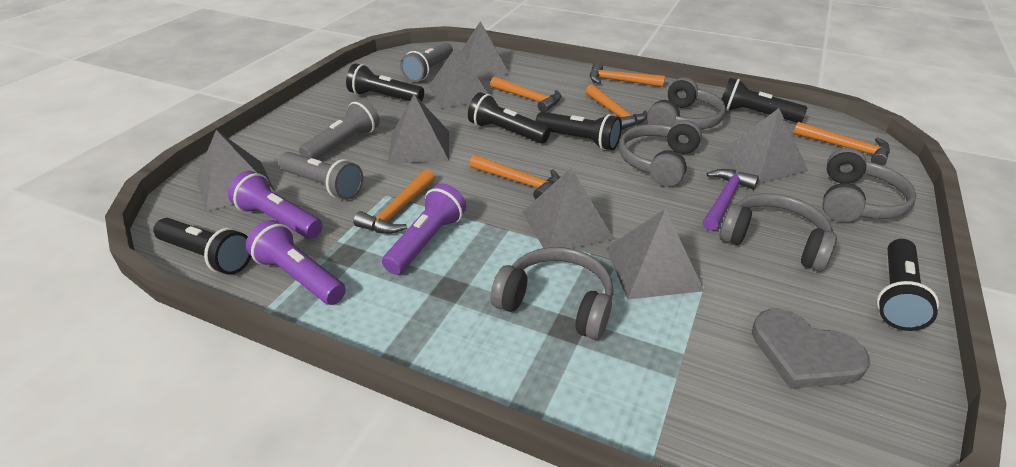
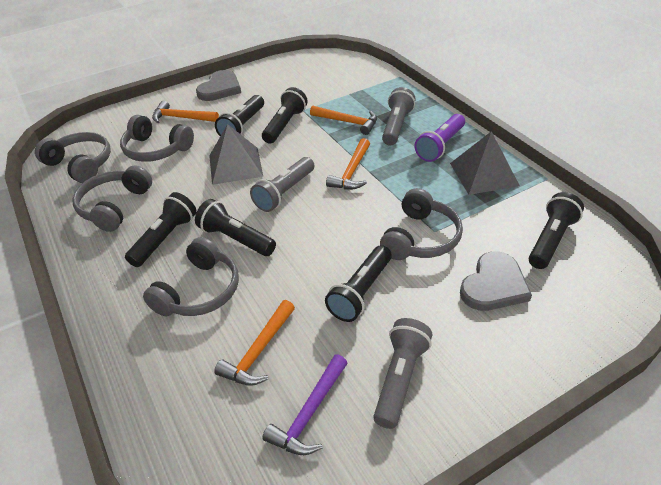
grey heart: [752,309,870,389] = 1 -> [196,70,241,101] [460,251,532,311] = 2
grey pyramid: [196,130,275,211] [388,94,449,164] [429,46,488,108] [461,21,509,77] [522,168,614,249] [606,209,704,299] [719,108,808,184] = 7 -> [209,124,263,185] [450,131,520,195] = 2
orange hammer: [353,169,435,234] [469,155,560,200] [490,76,561,112] [586,84,647,130] [590,62,665,87] [793,122,890,165] = 6 -> [152,100,219,123] [214,300,295,386] [310,106,377,135] [326,138,370,189] = 4
purple flashlight: [228,171,323,239] [246,220,346,305] [382,184,466,275] = 3 -> [415,114,465,162] = 1

